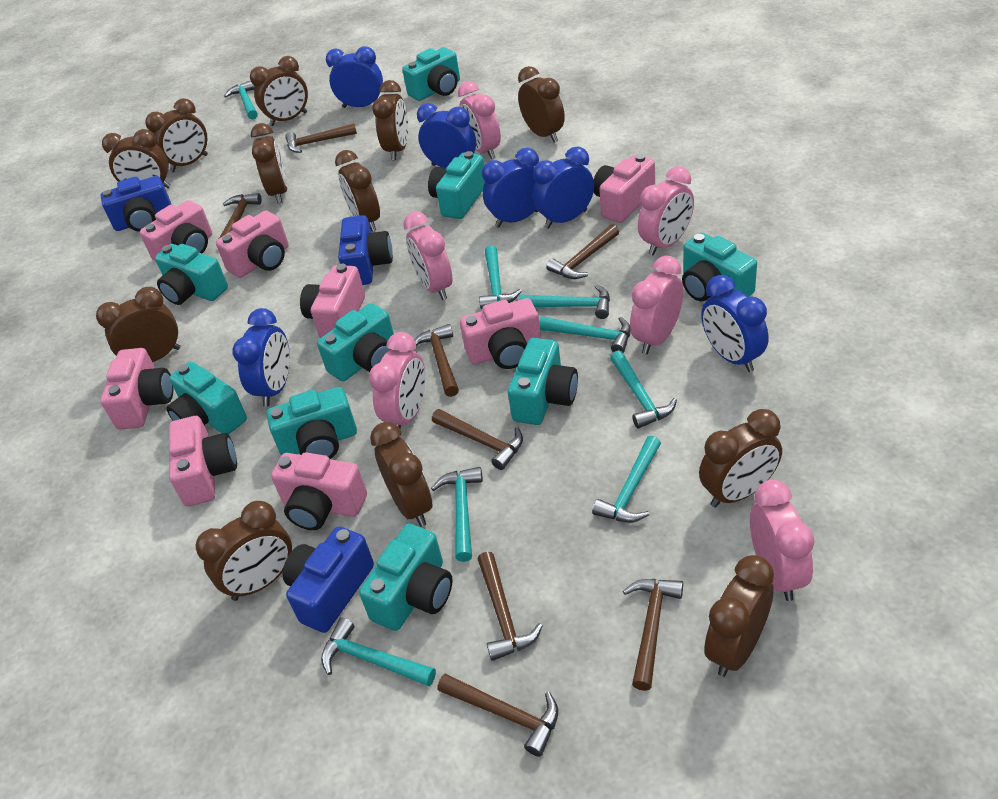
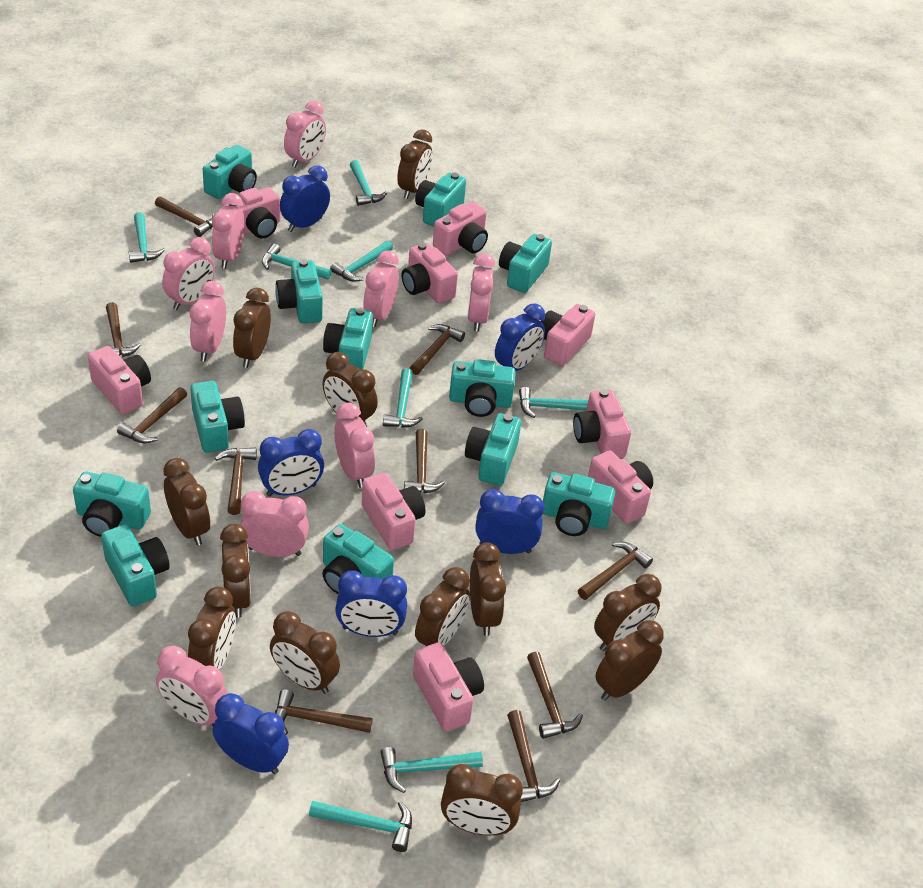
blue camera: [101,176,172,232] [283,526,374,633] [338,215,393,285] = 3 -> none = 0
brown hammer: [219,193,262,238] [285,123,357,153] [415,324,459,397] [432,409,523,470] [437,673,558,757] [478,552,542,661] [546,224,619,279] [623,579,683,691] = 8 -> [106,302,141,357] [117,387,187,443] [155,196,215,237] [215,448,257,515] [275,689,373,735] [404,429,445,493] [410,324,465,375] [507,710,560,802] [527,651,583,739] [578,542,653,600] = 10
pink camera: [101,348,173,430] [140,200,212,261] [169,416,237,507] [216,211,289,278] [271,452,367,530] [300,264,365,338] [460,298,541,369] [594,154,655,223] = 8 -> [88,346,151,414] [222,187,280,238] [362,473,425,550] [402,243,458,303] [413,642,484,732] [433,202,488,255] [541,304,595,366] [573,389,631,458] [588,450,653,524] = 9
pink clock: [369,332,425,429] [404,212,452,300] [458,81,501,159] [630,256,683,354] [638,166,694,256] [750,480,814,601] = 6 -> [156,646,228,725] [162,237,215,310] [190,281,226,361] [212,193,245,269] [240,491,309,557] [284,101,326,168] [334,402,375,488] [363,250,399,327] [467,254,495,331] = 9
turquoise camera: [155,244,228,305] [166,362,247,434] [266,387,357,459] [317,303,394,381] [359,524,453,631] [402,47,460,101] [428,151,485,219] [508,338,578,425] [682,233,757,302] = 9 -> [73,471,151,537] [101,525,170,606] [190,381,245,453] [203,145,257,199] [275,259,323,324] [322,524,394,594] [323,308,373,370] [415,173,466,227] [449,359,516,417] [465,413,521,486] [499,234,552,293] [543,472,616,536] = 12

